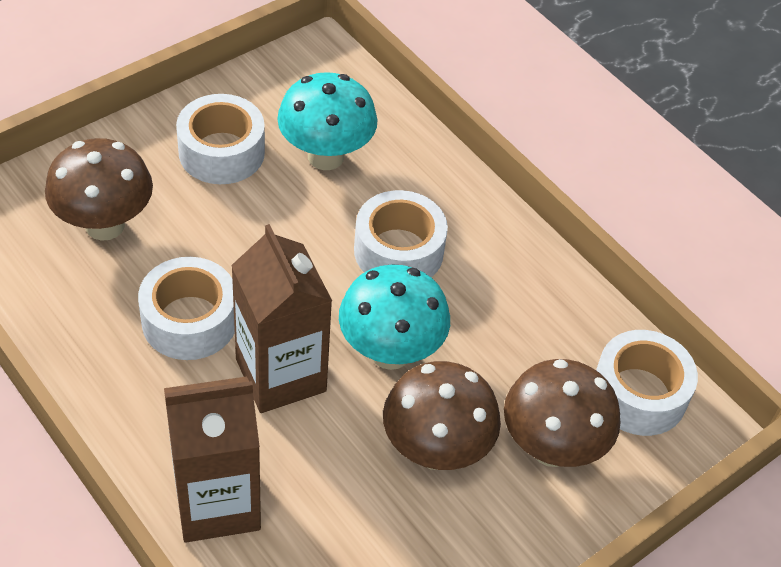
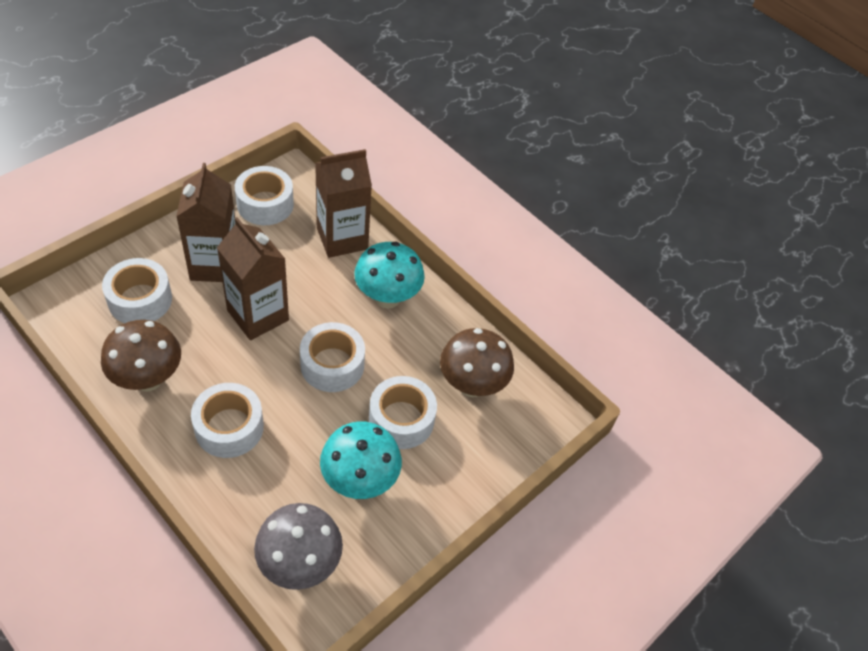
brown carton: [164,376,261,543] [231,224,332,413] = 2 -> [176,163,235,282] [217,217,289,340] [315,149,372,258] = 3
brown mushroom: [45,138,153,241] [383,361,501,470] [504,359,621,467] = 3 -> [101,320,181,391] [440,328,514,397] = 2
grey mushroom: none = 0 -> [254,503,343,590] = 1
white tape: [138,257,235,360] [176,94,265,184] [354,190,448,277] [596,330,698,436] = 4 -> [102,258,172,323] [191,383,264,458] [235,166,294,225] [300,322,365,392] [369,376,437,449] = 5

